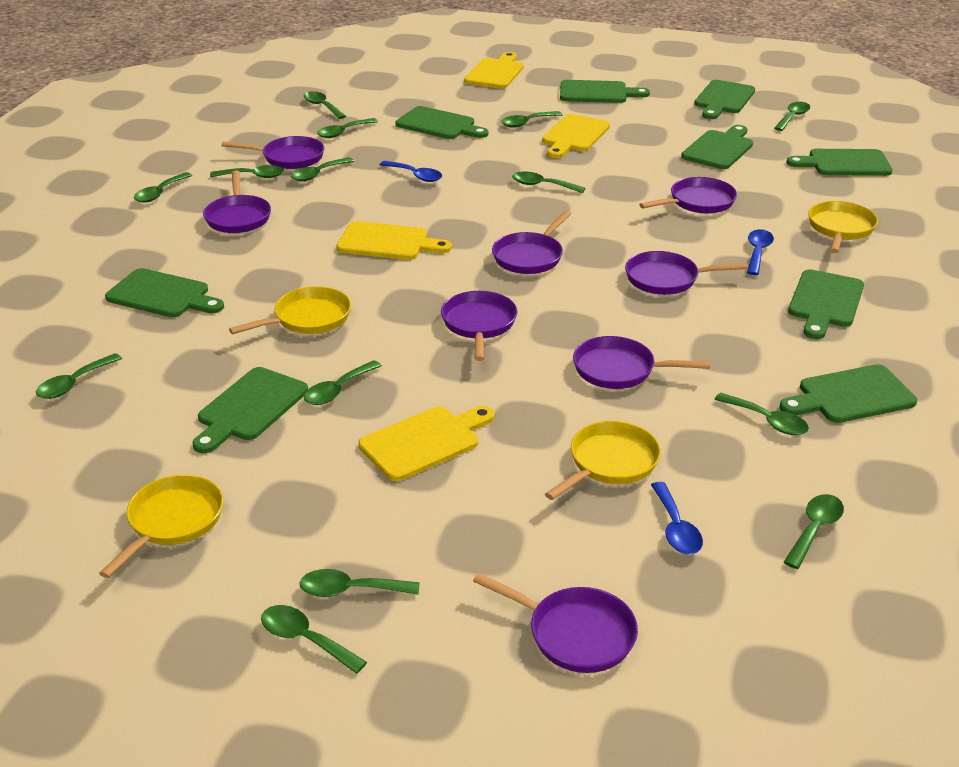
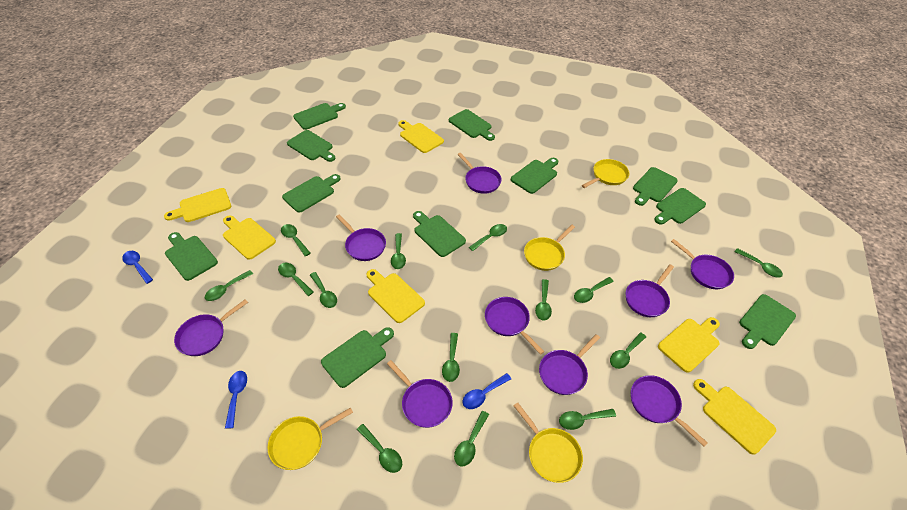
green cutting board: [105,268,224,317] [192,367,308,453] [395,106,488,139] [560,80,650,103] [681,125,753,169] [694,80,755,119] [779,364,917,423] [787,149,892,176] [788,269,864,339] = 9 -> [165,232,218,281] [282,174,340,213] [287,130,335,162] [293,103,346,130] [321,327,394,388] [413,211,466,257] [449,109,495,141] [511,158,558,194] [633,167,678,206] [654,188,706,225] [739,294,796,349] = 11
purple pan: [203,171,271,233] [222,136,324,169] [441,291,517,361] [473,573,638,673] [492,211,571,274] [573,336,710,389] [625,251,748,295] [639,177,737,214] = 8 -> [174,299,248,356] [336,214,386,261] [387,360,453,428] [457,153,502,194] [485,297,545,355] [539,334,600,395] [626,264,674,317] [631,375,708,447] [671,239,734,289] = 9
yellow cutting board: [336,221,452,260] [359,406,495,481] [464,52,524,89] [542,114,610,158] = 4 -> [164,188,231,222] [223,216,276,260] [367,269,425,323] [398,120,444,153] [658,317,720,373] [693,379,776,455] = 6

